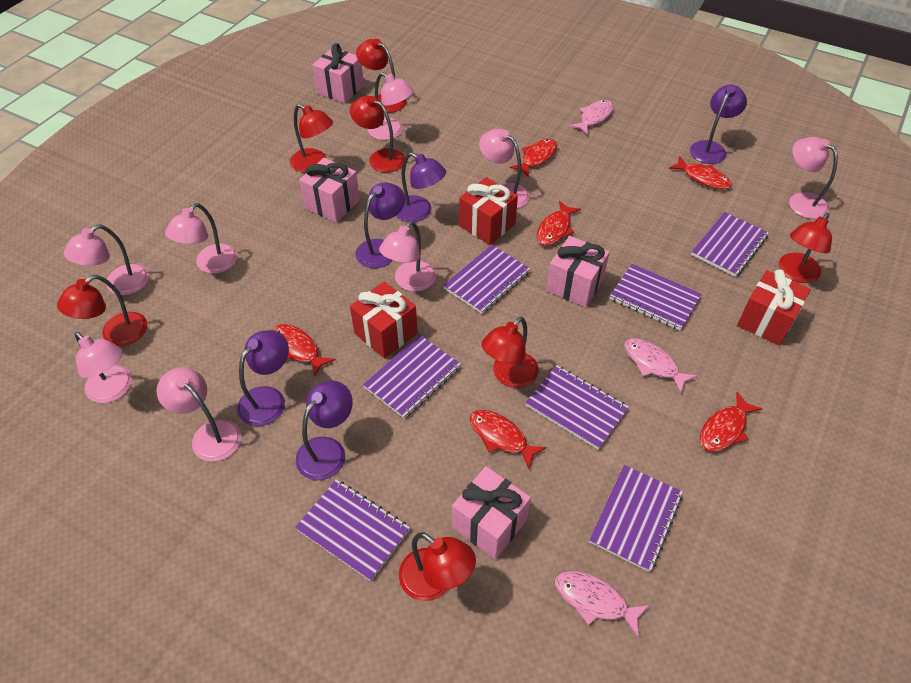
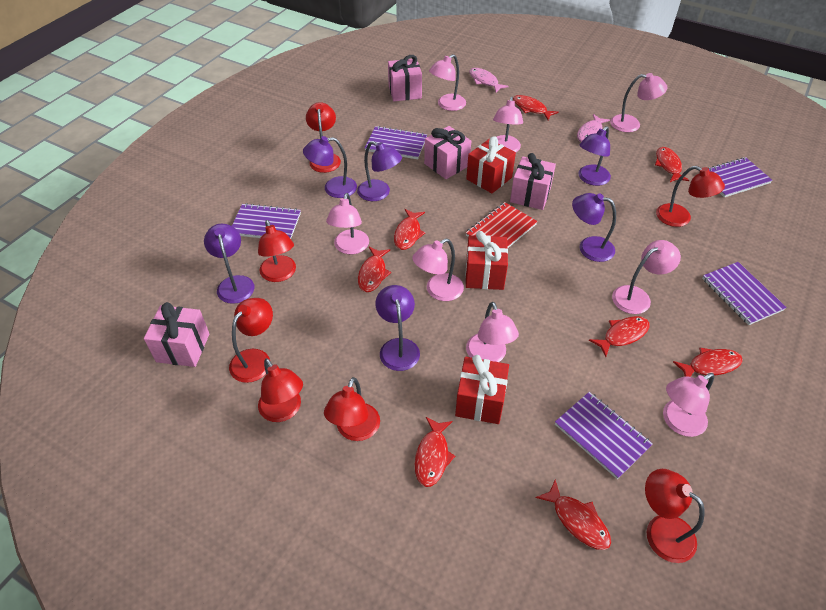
pink fish: [555,571,650,637] [569,100,613,135] [624,338,697,393] = 3 -> [469,68,509,93] [577,114,610,142] = 2
purple lamp: [237,330,289,426] [296,380,353,481] [356,183,405,268] [396,152,446,222] [690,84,747,164] = 5 -> [204,224,254,304] [303,136,357,198] [357,141,402,201] [375,285,420,371] [572,193,616,262] [578,126,611,186] = 6
purple notebook: [295,479,410,581] [363,335,461,419] [443,245,530,314] [525,365,629,450] [589,465,683,572] [610,264,702,330] [691,212,769,277] = 7 -> [232,203,301,239] [365,126,427,159] [555,392,653,479] [702,262,787,325] [708,157,773,197] = 5
red fish: [273,324,335,377] [470,410,547,469] [510,139,557,177] [537,201,581,246] [669,156,732,189] [700,392,762,451] = 6 -> [358,247,391,292] [394,209,425,250] [415,417,455,487] [513,95,559,120] [536,479,611,550] [589,316,650,357] [655,147,689,182] [673,348,743,377] = 8
red notebook: none = 0 -> [466,202,538,249] = 1

